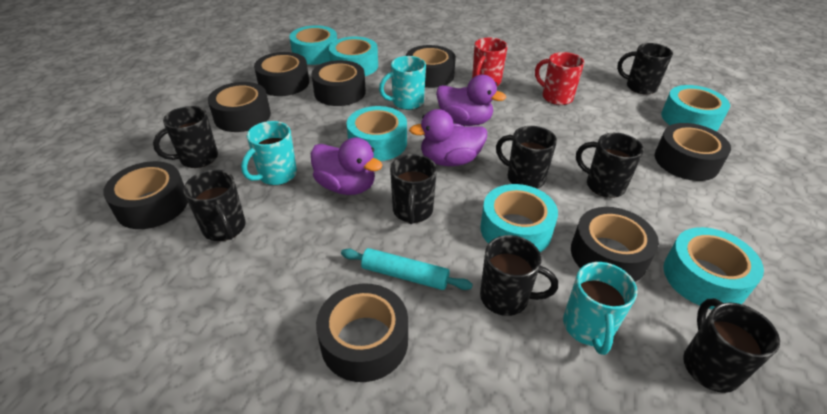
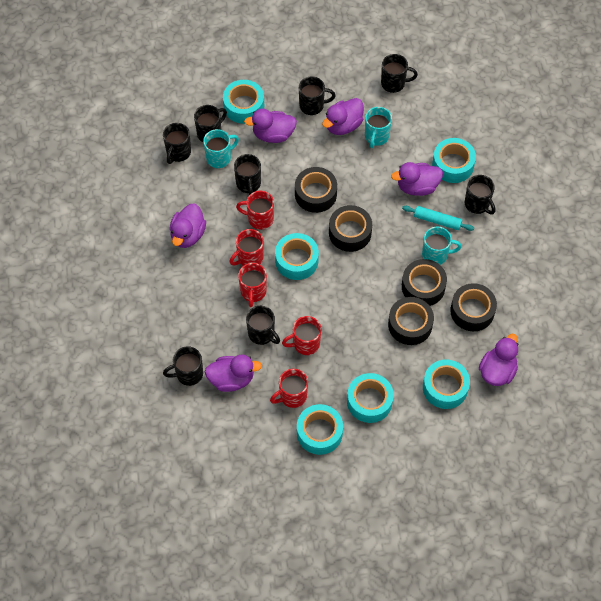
black tape: [103,161,188,229] [208,82,271,132] [254,52,309,96] [311,60,366,106] [316,283,408,382] [406,45,456,88] [571,207,659,282] [655,123,731,181] = 8 -> [295,167,337,213] [329,205,372,252] [388,297,434,345] [402,259,447,306] [450,283,497,331] = 5
purple duck: [311,137,383,195] [409,109,487,166] [436,75,506,126] = 3 -> [170,204,206,248] [205,355,262,392] [244,109,297,143] [322,98,364,135] [391,162,443,196] [479,334,518,386] = 6
red mug: [472,38,508,86] [535,52,584,105] = 2 -> [229,229,264,266] [236,191,274,230] [238,263,267,307] [270,369,308,408] [282,316,321,355] = 5

